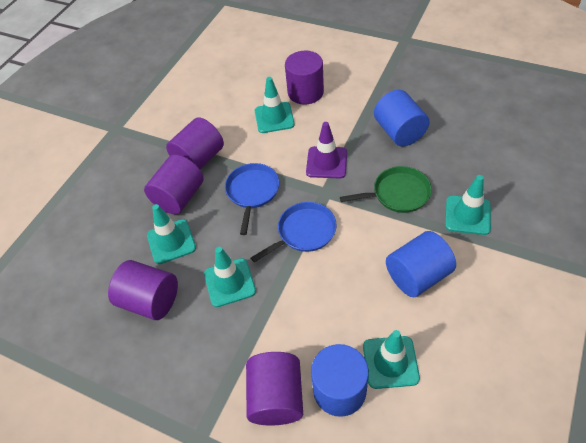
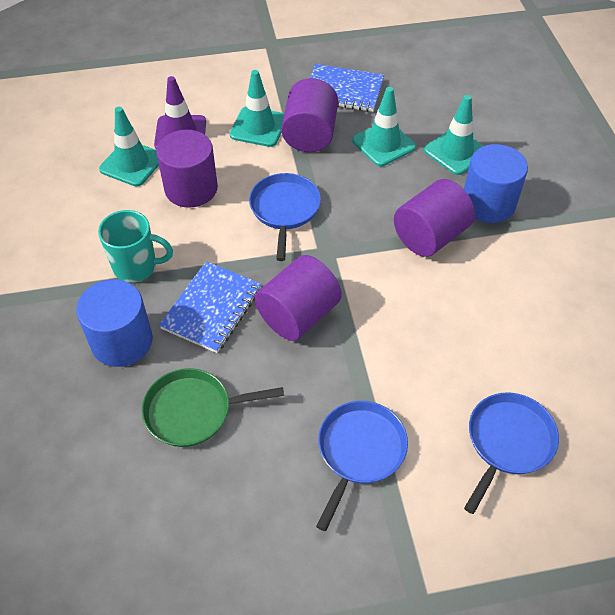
blue cylinder: [311,344,369,417] [374,90,430,146] [386,231,456,297] = 3 -> [76,280,153,367] [464,144,528,223] = 2
blue notebook: none = 0 -> [159,261,262,353] [310,64,384,112] = 2
blue pan: [225,163,279,235] [251,202,337,262] = 2 -> [249,173,321,261] [316,401,408,531] [464,393,559,514] = 3
purple cylinder: [108,260,178,320] [144,155,204,214] [166,117,224,169] [246,352,303,426] [285,51,324,105] = 5 -> [156,130,218,208] [255,255,342,341] [281,78,338,152] [394,179,475,257] = 4
turquoise mug: none = 0 -> [98,210,173,283] = 1
turquoise traffic cone: [147,204,196,264] [204,247,256,307] [255,77,295,133] [363,330,420,389] [445,175,491,235] = 5 -> [99,107,159,186] [230,70,284,147] [352,87,416,166] [424,95,483,175] = 4

